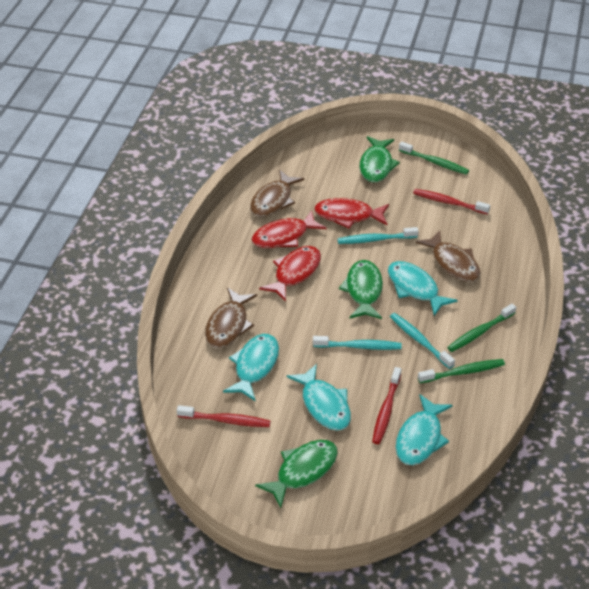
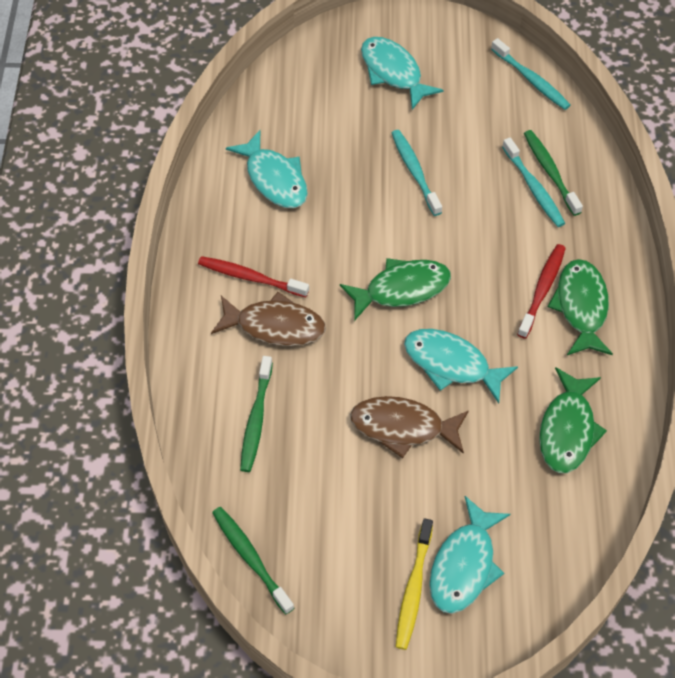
brown fish: [205,288,257,348] [250,170,305,217] [416,230,481,282] = 3 -> [211,292,326,346] [350,396,469,458] = 2
red fish: [251,210,327,248] [259,246,321,302] [314,198,389,229] = 3 -> none = 0
red toothbrush: [177,405,271,427] [372,367,401,444] [413,189,490,214] = 3 -> [198,256,309,297] [517,244,566,339] = 2
yellow toothbrush: none = 0 -> [396,518,433,650] = 1

